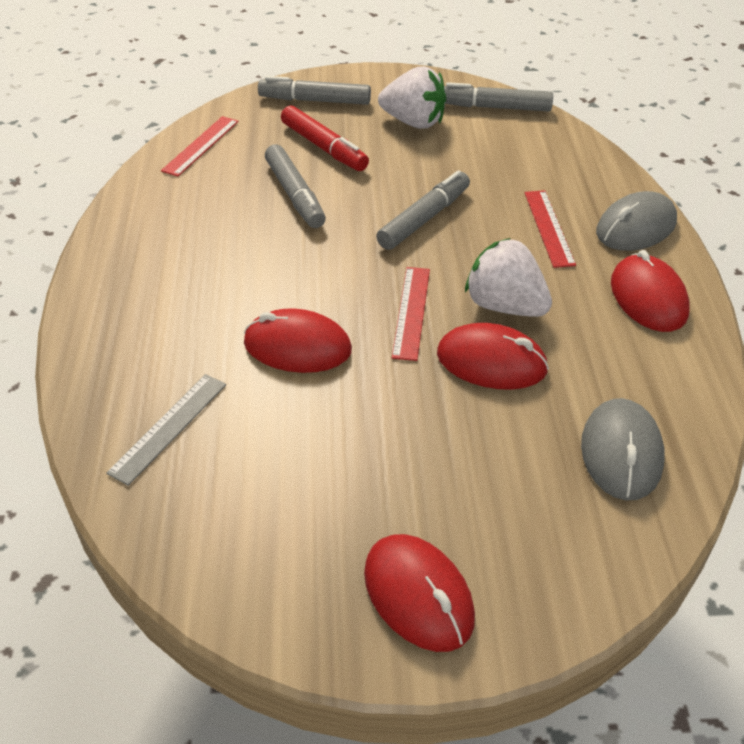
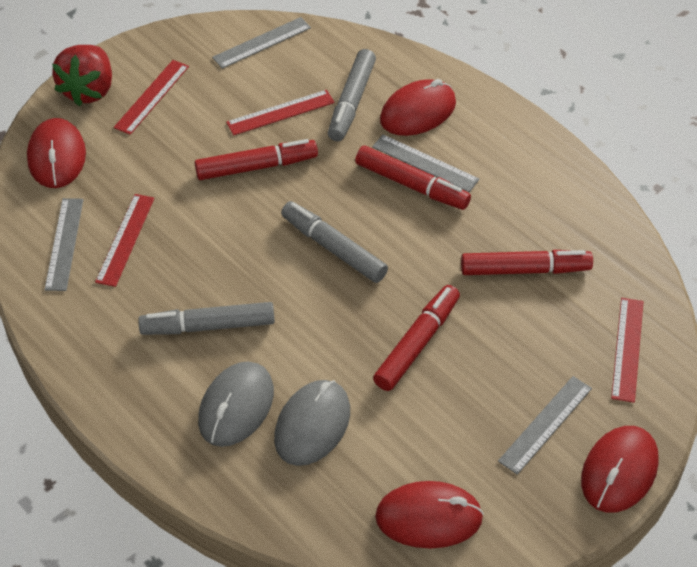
grey marker: [258,76,371,105] [265,144,326,228] [376,170,470,250] [444,82,553,112] = 4 -> [138,302,275,335] [281,201,388,283] [328,49,376,141] = 3
grey ruler: [106,374,226,486] = 1 -> [44,198,83,291] [212,17,311,69] [372,134,479,192] [498,376,592,475] = 4
red marker: [281,105,369,171] = 1 -> [195,139,318,180] [355,145,471,210] [373,285,460,391] [461,250,593,275] = 4
red ruler: [161,116,239,177] [392,267,430,361] [525,190,576,268] = 3 -> [95,194,155,287] [114,60,189,135] [226,90,335,135] [611,298,644,403] = 4
red strawberry: none = 0 -> [52,45,112,106] = 1
white strawberry: [378,66,446,129] [465,238,552,317] = 2 -> none = 0

